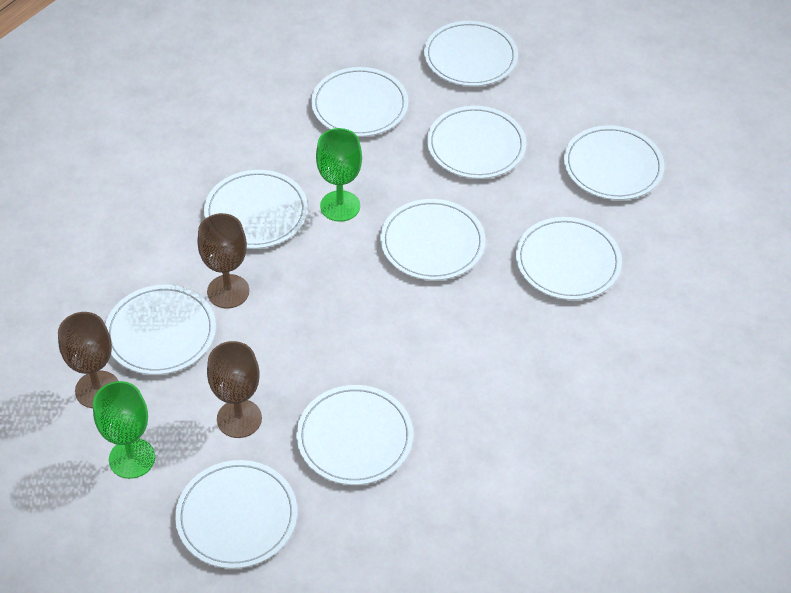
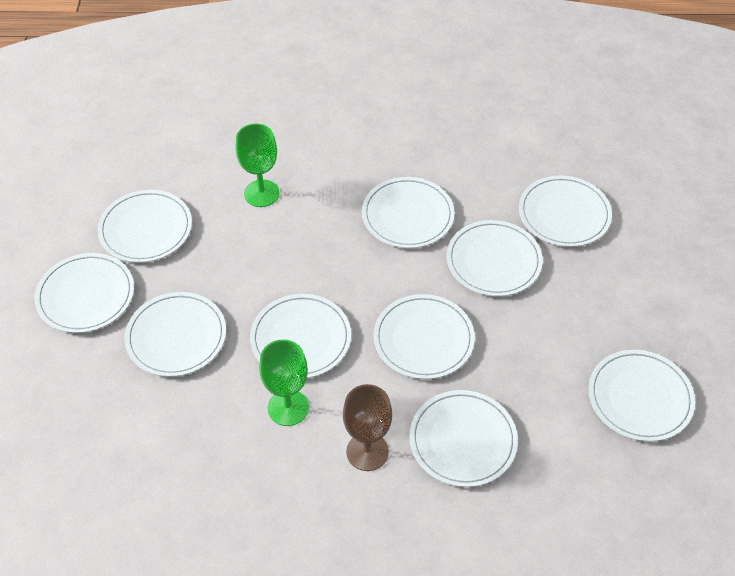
brown goblet: [58,312,118,408] [197,213,249,308] [207,341,262,438] = 3 -> [343,384,392,471] = 1

